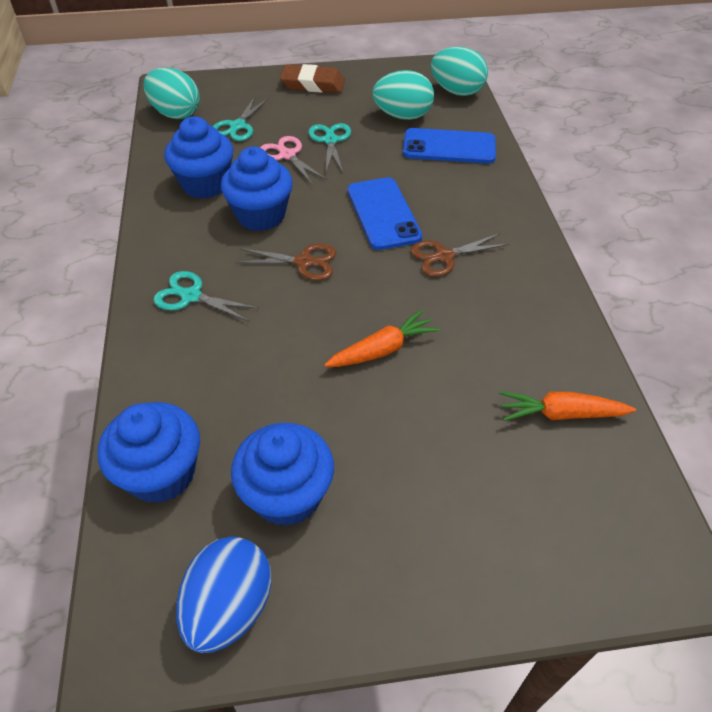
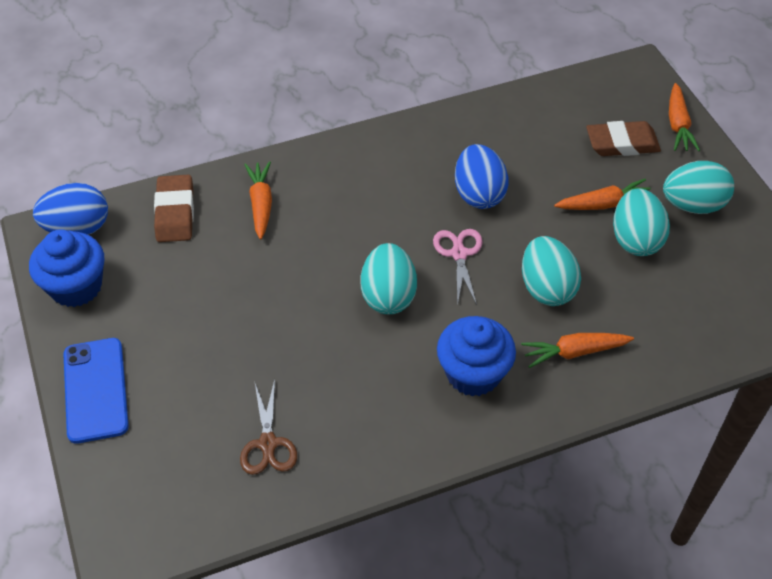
blue cupcake: [98,402,200,503] [164,117,233,199] [221,147,293,231] [231,423,334,527] = 4 -> [29,229,104,307] [437,316,516,397] = 2
blue egg: [176,536,272,653] = 1 -> [33,183,108,235] [455,144,509,209] = 2
blue phone: [348,177,422,250] [403,128,496,164] = 2 -> [63,338,129,444] = 1
brown eraser: [280,64,345,93] = 1 -> [154,174,194,242] [586,121,661,156] = 2
brown scissors: [235,243,336,280] [411,233,510,277] = 2 -> [240,379,297,475] = 1
orange carrot: [324,309,440,367] [499,391,636,421] = 2 -> [244,161,272,240] [521,333,634,368] [554,179,651,210] [669,83,700,151] = 4
turquoise egg: [144,68,200,119] [372,70,434,120] [431,47,488,96] = 3 -> [361,243,417,314] [522,236,581,306] [613,188,670,256] [663,161,734,214] = 4
turquoise scissors: [153,271,259,322] [213,97,269,141] [308,123,351,173] = 3 -> none = 0

